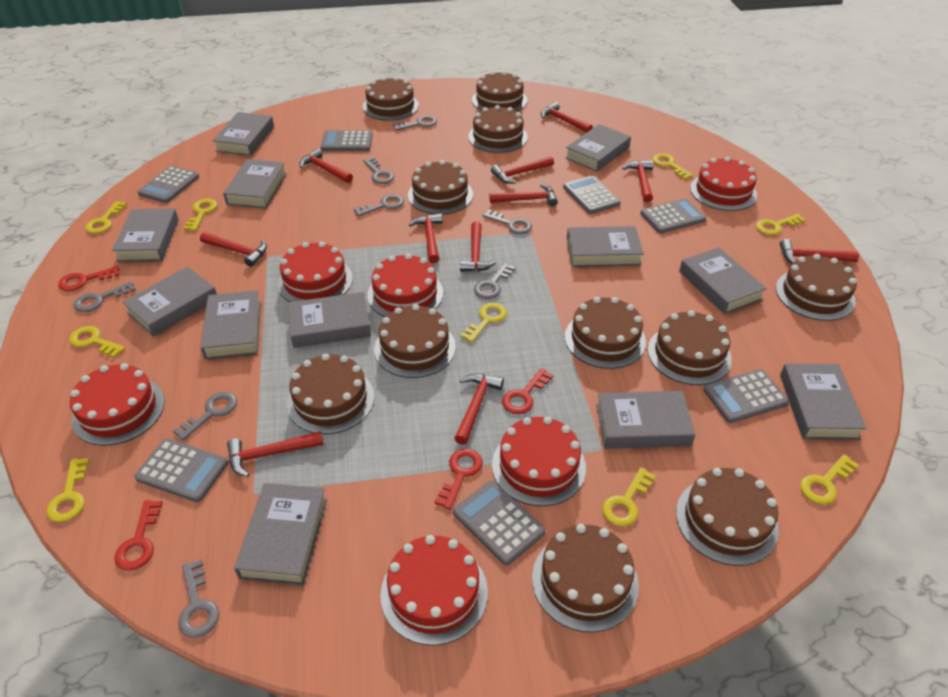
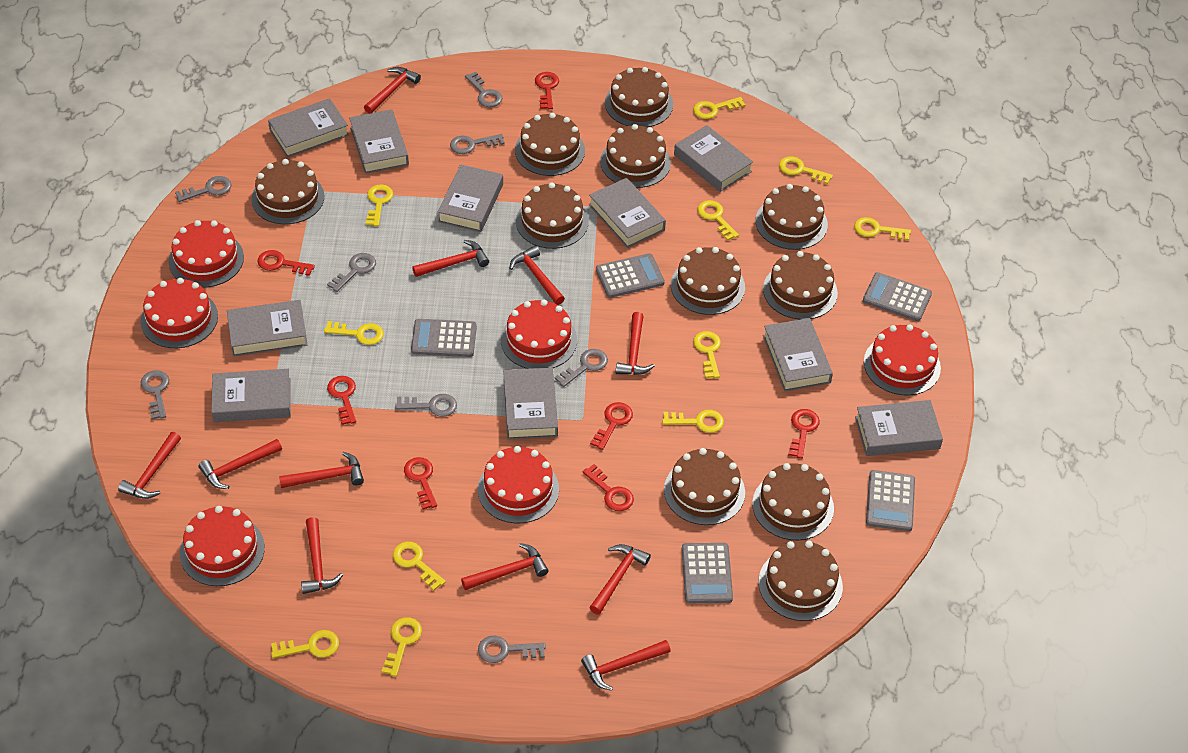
grey book: [112,208,179,262] [122,267,217,337] [201,290,261,360] [213,112,274,156] [223,159,287,209] [234,483,327,585] [288,292,371,348] [565,124,631,172] [567,226,644,267] [596,391,696,449] [679,247,767,314] [780,363,867,440] = 12 -> [211,369,291,422] [227,300,308,356] [268,98,349,158] [349,109,409,174] [438,164,503,232] [503,368,558,439] [589,178,666,248] [674,125,753,192] [763,318,833,391] [855,400,943,456] = 10
grey calculator: [134,438,228,502] [138,166,199,203] [321,130,373,151] [453,481,546,565] [563,176,621,214] [640,198,706,234] [703,369,789,423] = 7 -> [411,319,477,357] [596,253,665,298] [682,543,733,603] [863,272,932,321] [866,470,915,531] = 5
red key: [58,266,120,291] [115,500,163,571] [434,448,483,510] [502,368,554,414] = 4 -> [257,250,315,276] [327,376,356,425] [404,457,437,509] [535,72,559,109] [583,464,634,511] [590,402,633,450] [788,409,820,459] = 7
yellow key: [47,458,89,522] [69,326,125,358] [85,201,127,234] [184,198,217,231] [460,303,507,343] [602,467,656,526] [652,153,693,180] [756,214,806,235] [800,454,858,504] = 9 -> [271,630,339,658] [324,321,384,345] [366,184,393,226] [382,617,422,677] [393,542,446,591] [662,410,724,433] [693,97,745,119] [693,331,721,378] [698,200,739,241] [779,156,833,184] [854,217,911,241] = 11

